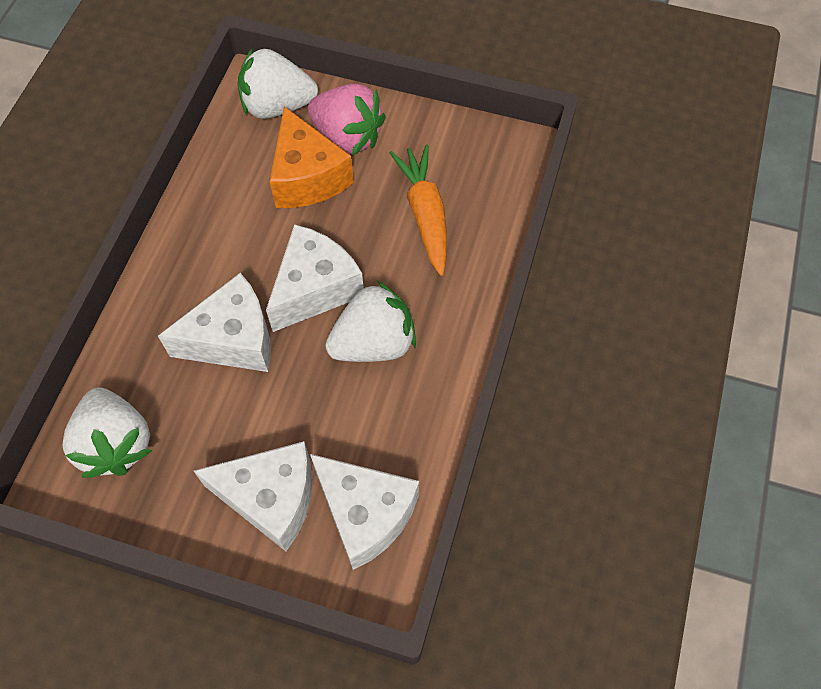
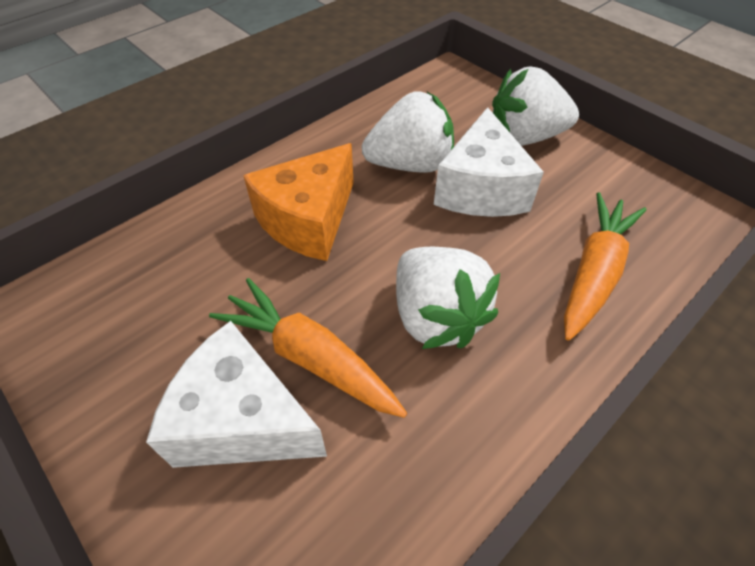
orange carrot: [390,145,447,276] = 1 -> [209,278,407,418] [564,192,646,341] = 2
pink strawberry: [308,84,385,156] = 1 -> none = 0
white cheese: [158,273,271,372] [194,441,312,551] [266,224,364,332] [310,454,419,570] = 4 -> [146,321,327,468] [434,107,544,217] = 2

